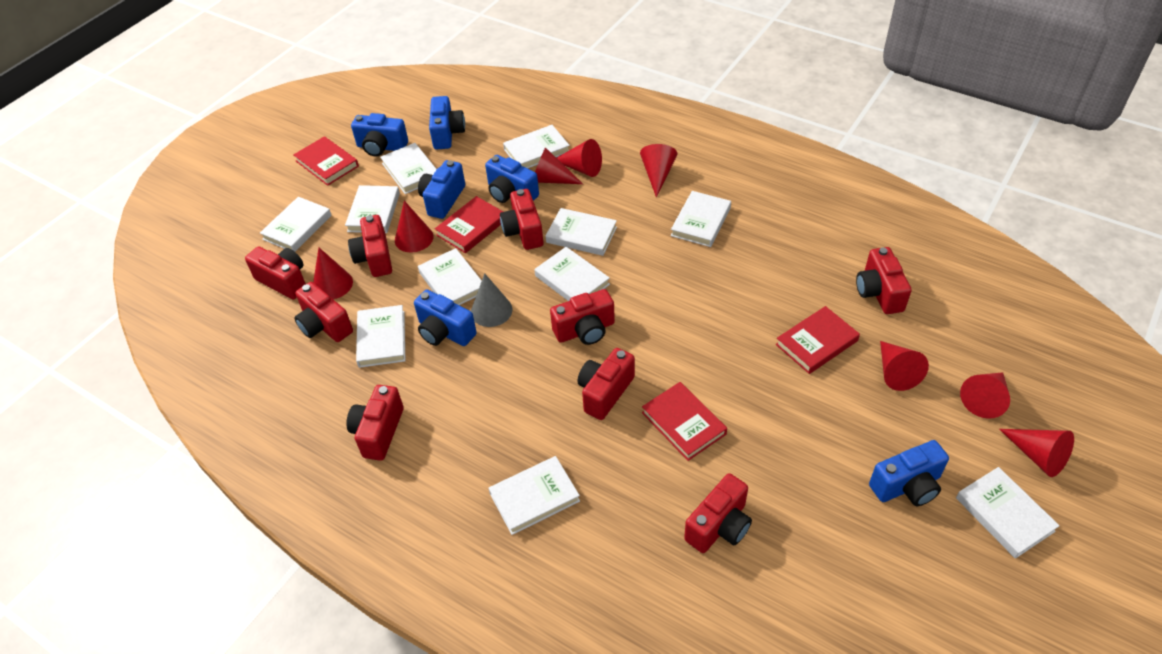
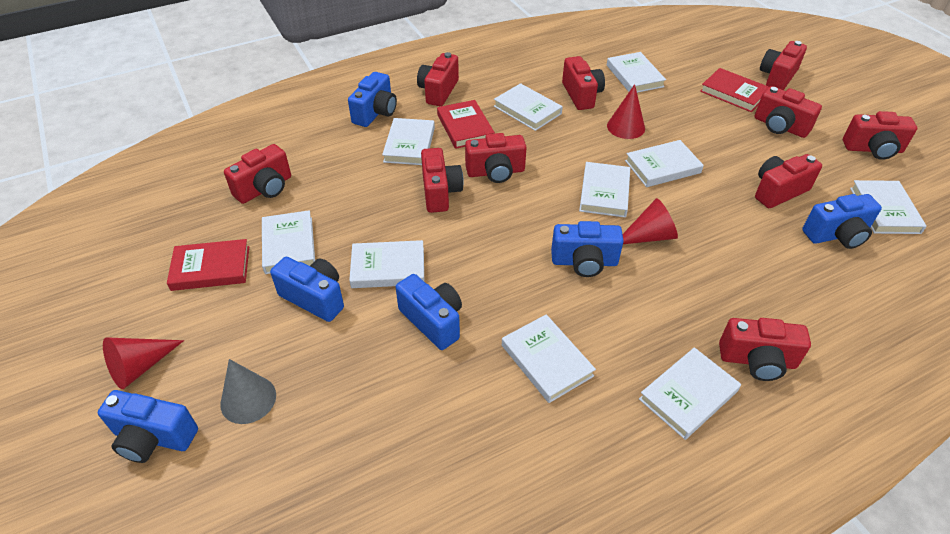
red book: [293,136,359,186] [435,196,503,253] [642,382,727,461] [776,306,860,374] = 4 -> [167,239,249,291] [437,100,495,149] [700,68,769,112] = 3
red camera: [245,246,306,300] [294,282,353,342] [346,385,404,461] [348,215,392,277] [500,189,544,250] [550,289,615,345] [577,348,635,420] [684,473,752,553] [856,247,912,314] = 9 -> [224,144,291,204] [417,52,459,106] [421,148,464,213] [465,133,527,183] [562,56,605,110] [719,318,811,381] [754,86,822,138] [755,154,822,208] [760,41,807,90] [843,111,917,160] = 10
red cone: [313,248,353,299] [395,201,433,253] [535,147,583,184] [557,139,602,177] [640,144,677,198] [880,341,929,391] [960,372,1010,419] [999,429,1074,477] = 8 -> [103,337,184,389] [607,84,645,139] [623,198,678,244] = 3
white book: [260,197,332,252] [345,185,400,233] [356,305,405,368] [380,143,437,194] [418,248,482,305] [488,456,580,535] [503,125,570,169] [534,247,610,301] [546,208,617,256] [671,191,731,247] [956,467,1060,559] = 11 -> [262,210,315,274] [349,240,424,288] [382,118,435,165] [494,83,563,131] [502,314,596,403] [579,162,630,217] [607,52,666,93] [625,140,704,187] [639,347,741,440] [850,180,927,234] = 10

